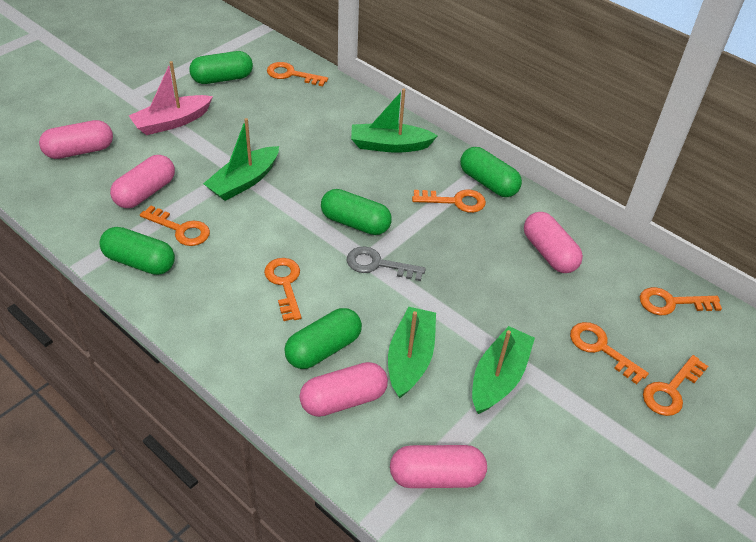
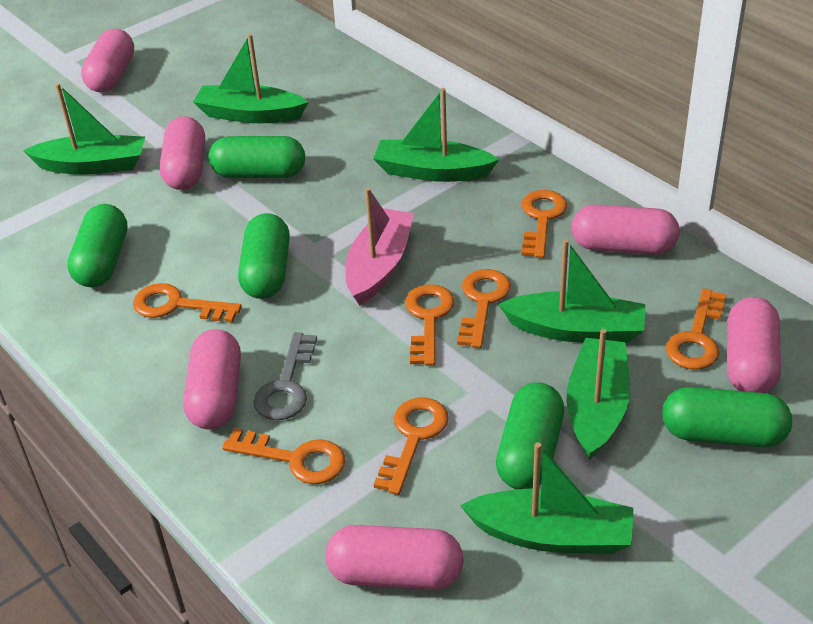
green boat: [203,118,279,201] [351,89,438,153] [388,307,436,398] [472,326,535,414] = 4 -> [23,83,145,175] [193,34,308,123] [373,88,499,182] [460,442,634,554] [498,239,646,343] [567,329,630,460] = 6
pink capsule: [39,120,113,159] [110,155,175,208] [300,362,388,417] [390,445,487,488] [524,212,583,273] = 5 -> [81,29,134,92] [160,116,205,190] [183,329,241,430] [326,525,464,590] [571,204,680,255] [727,297,781,393] = 6

